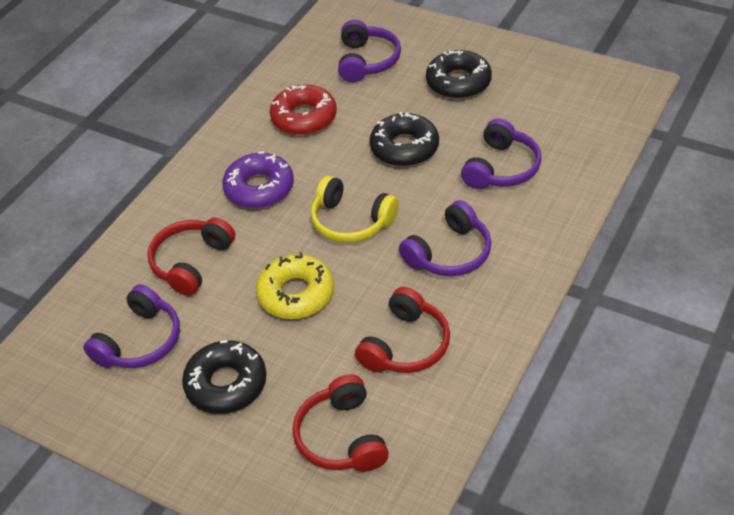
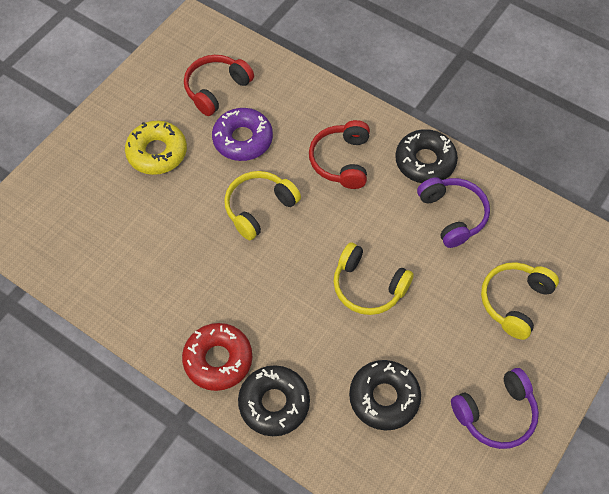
purple headphones: [83,284,180,368] [338,20,401,82] [399,200,491,276] [461,119,542,189] = 4 -> [417,177,490,248] [451,368,539,449] = 2
red headphones: [147,217,235,296] [293,374,389,472] [355,287,450,373] = 3 -> [184,55,254,116] [309,120,370,189] = 2
yellow headphones: [311,175,399,243] = 1 -> [224,171,301,240] [333,242,414,315] [481,262,559,340] = 3

